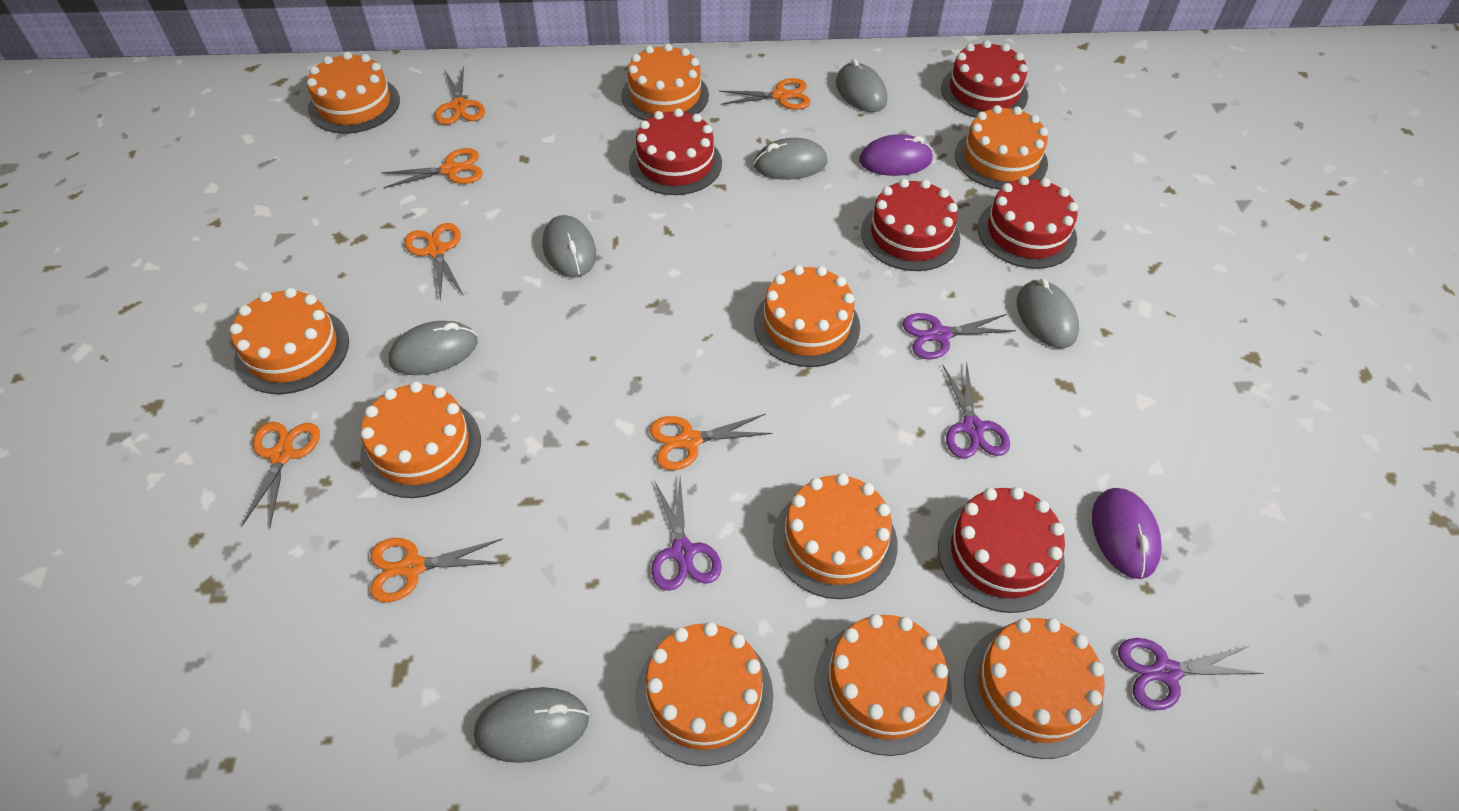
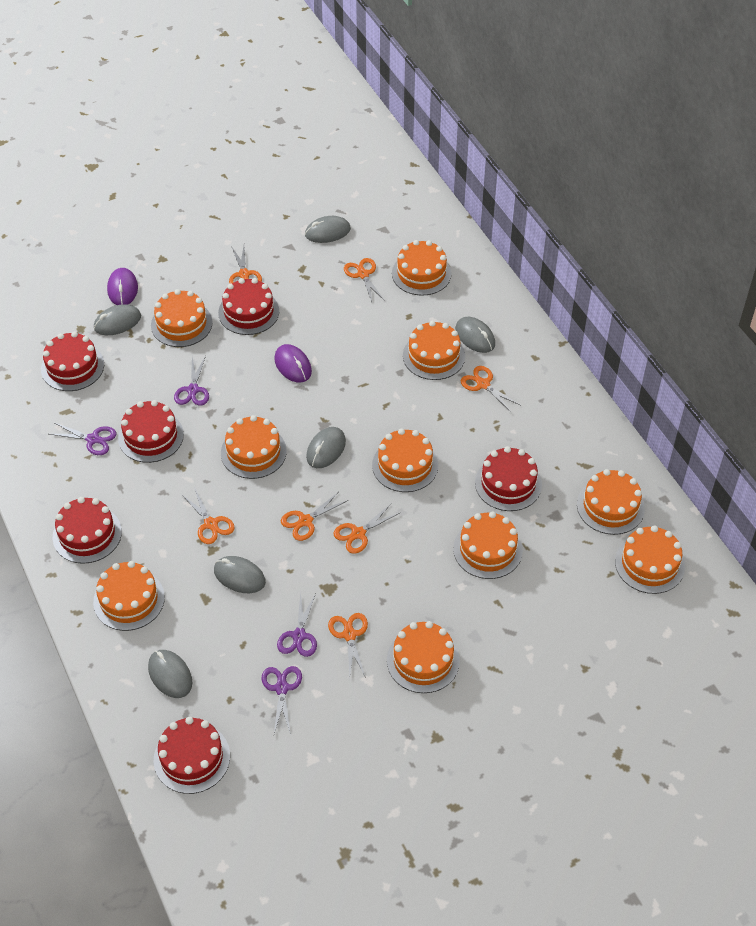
red cake: [629,108,722,195] [861,179,960,271] [938,487,1065,613] [941,40,1028,118] [977,176,1078,269] = 5 -> [41,332,104,391] [53,497,122,564] [118,400,184,463] [154,717,230,794] [218,278,279,335] [475,446,542,511] = 6

